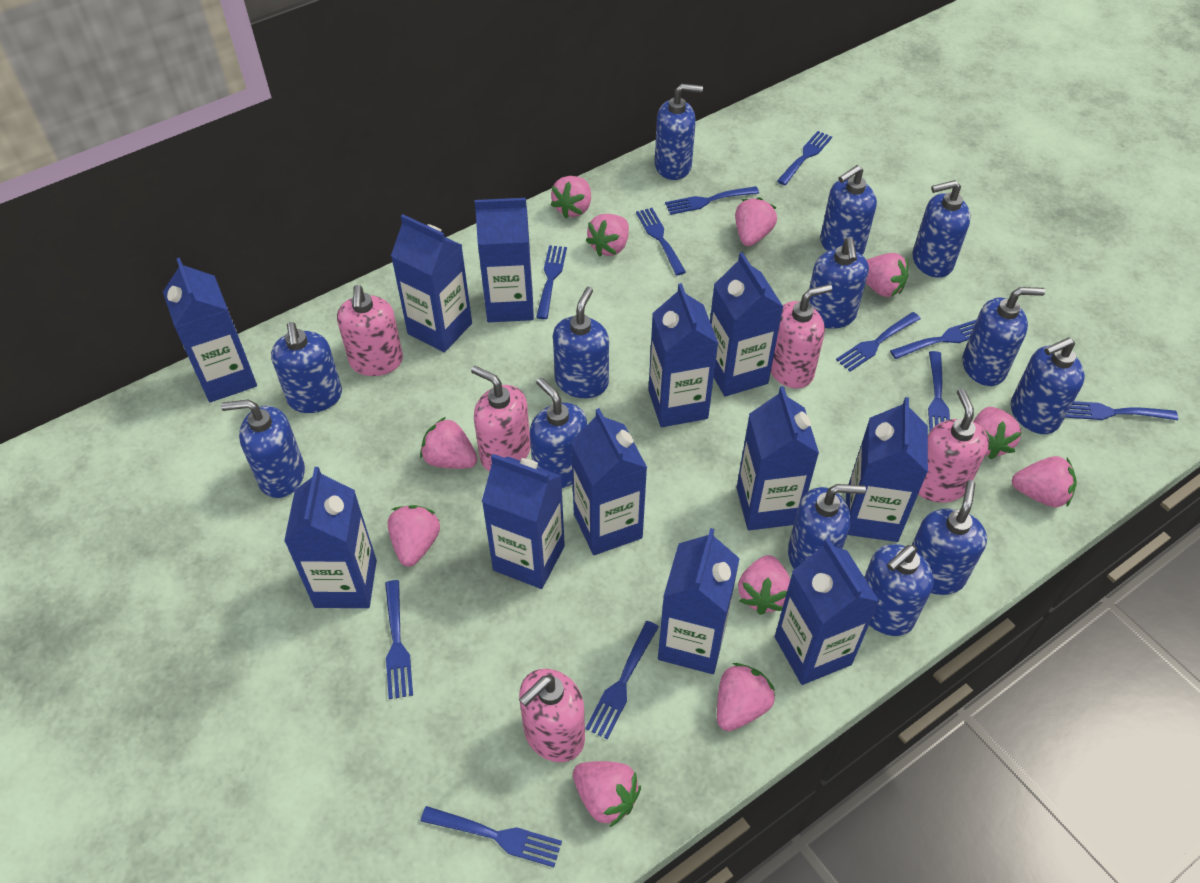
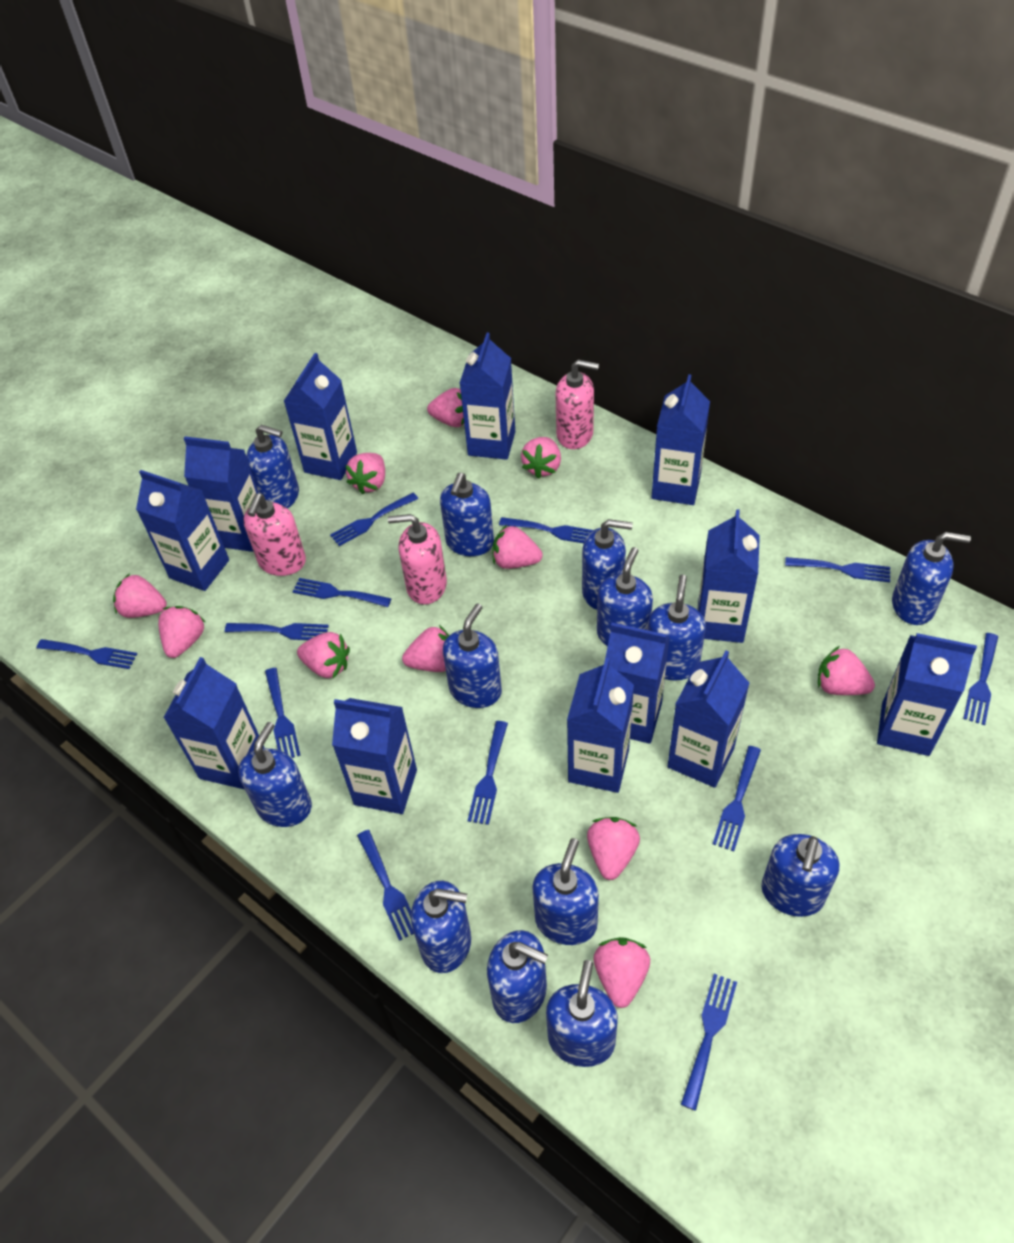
blue fork: [385,580,413,699] [421,806,562,867] [536,245,567,319] [585,621,659,739] [636,208,686,275] [665,186,759,215] [777,131,832,185] [836,312,921,371] [890,319,977,359] [928,351,950,431] [1065,401,1178,420] = 11 -> [37,639,137,669] [225,623,329,640] [265,668,301,758] [292,578,392,607] [330,493,418,546] [357,830,414,941] [468,721,508,825] [499,517,593,543] [681,974,737,1111] [713,746,761,852] [785,557,890,582] [963,633,998,725] = 12
pink soap dispenser: [337,285,403,376] [471,366,531,471] [519,669,585,762] [771,284,832,389] [918,388,989,503] = 5 -> [243,493,306,576] [388,514,447,605] [555,359,599,449] = 3

